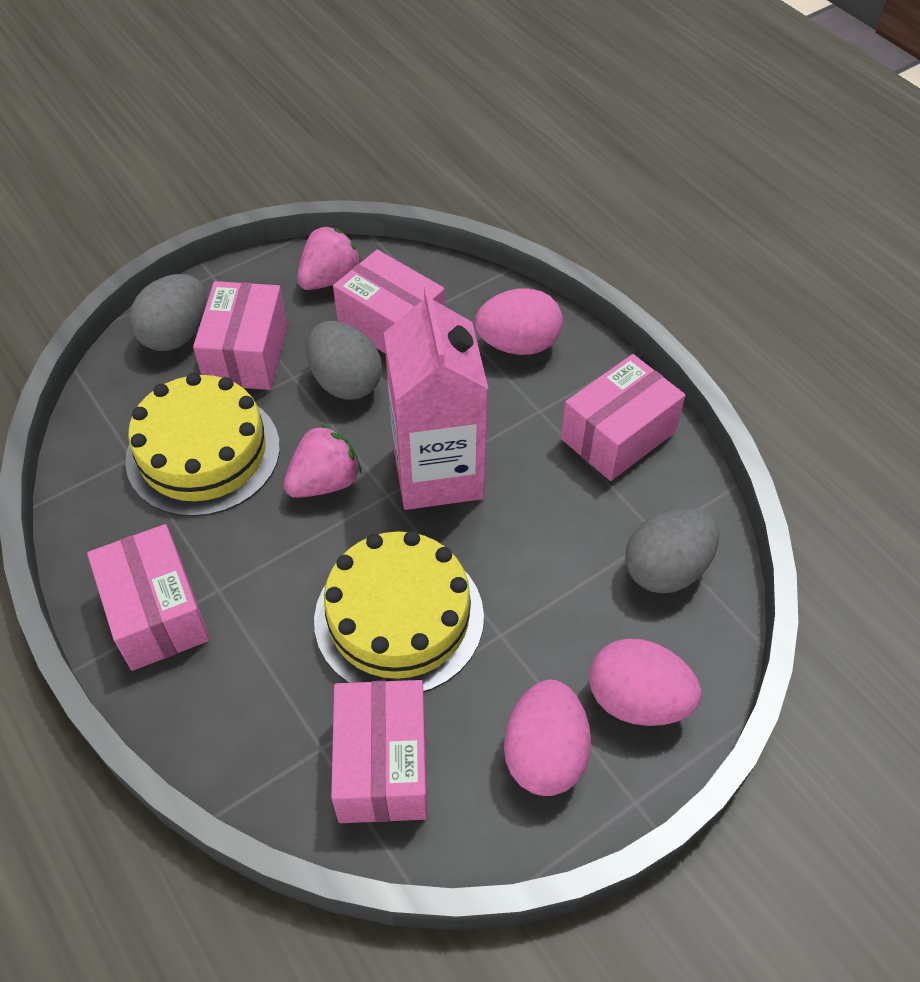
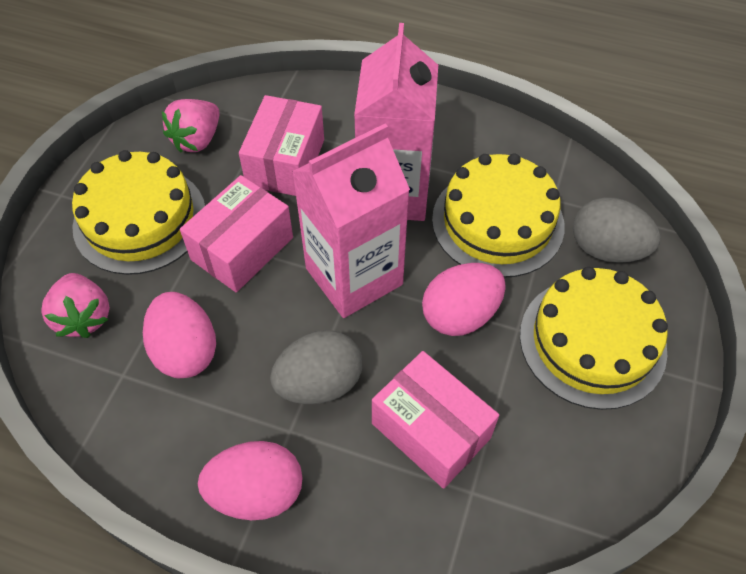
grey egg: [129,274,206,351] [306,321,382,400] [625,508,720,593] = 3 -> [270,330,362,404] [573,197,661,263] = 2
pink box: [87,524,210,671] [193,281,287,390] [331,680,428,823] [333,250,445,354] [561,354,686,481] = 5 -> [180,175,293,292] [239,95,324,196] [372,351,499,489] = 3
pink carton: [384,286,488,510] = 1 -> [292,124,410,318] [354,23,438,221] = 2
yellow cake: [125,373,280,517] [314,531,484,692] = 2 -> [72,150,205,275] [432,153,565,278] [520,267,668,410] = 3

